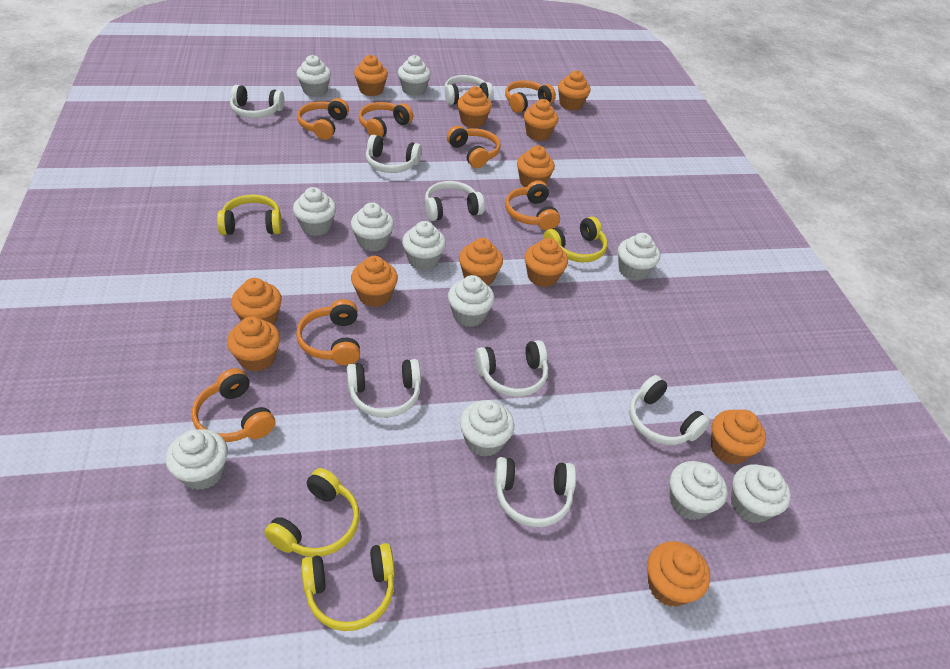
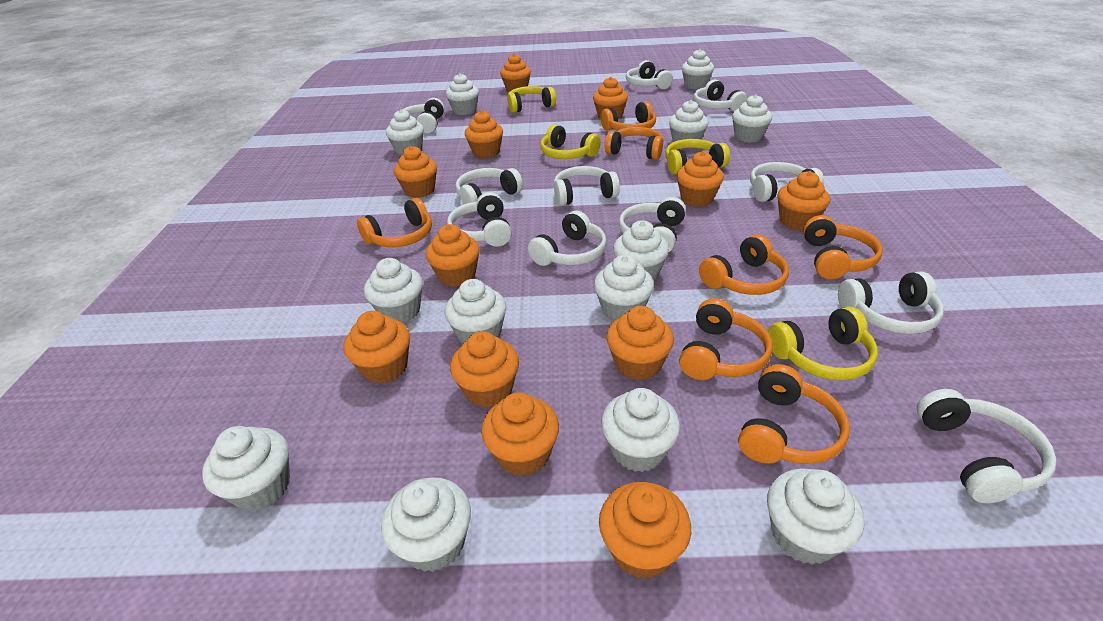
white cupcake: [166,429,228,490] [293,187,336,236] [296,55,331,97] [351,202,394,252] [398,55,431,96] [402,221,446,271] [448,275,495,327] [460,400,515,457] [618,233,660,281] [670,461,727,520] [731,464,791,523] = 11 -> [202,426,290,511] [364,258,423,323] [381,477,471,572] [386,109,424,155] [445,279,506,344] [446,73,479,115] [594,255,654,321] [601,388,680,472] [613,220,669,280] [669,100,709,142] [682,49,714,89] [732,94,772,143] [767,469,865,565] = 13
white headphones: [230,85,285,119] [347,359,421,418] [366,135,422,173] [425,181,485,221] [444,75,493,105] [475,340,548,397] [494,457,576,527] [629,375,710,445] = 8 -> [402,98,444,133] [447,192,512,247] [455,168,523,204] [528,211,607,266] [554,166,620,206] [619,197,686,253] [626,60,673,90] [693,79,747,112] [750,162,824,202] [838,272,944,334] [917,389,1057,503] = 11

